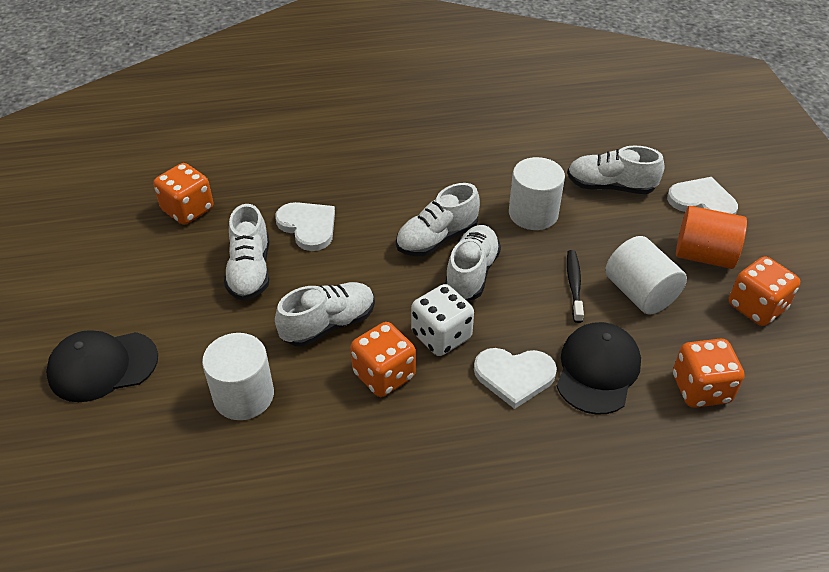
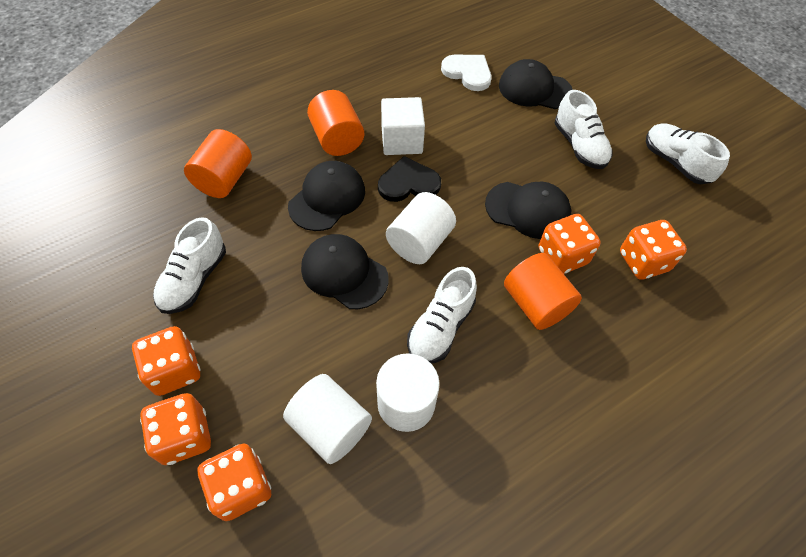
black cap: [46,330,158,402] [556,322,641,415] = 2 -> [288,161,365,231] [301,234,389,309] [485,182,571,239] [499,59,573,109] = 4
black heart: none = 0 -> [378,156,441,202] = 1
black toothbrush: [567,250,584,323] = 1 -> none = 0
orange cylinder: [676,206,747,269] = 1 -> [184,129,252,198] [307,90,364,156] [504,253,582,330] = 3
orange dice: [153,163,213,225] [351,322,416,397] [673,339,745,408] [729,256,800,326] = 4 -> [132,326,201,396] [140,393,211,465] [197,444,271,521] [538,214,600,274] [620,220,687,280] = 5
white cube: none = 0 -> [381,97,425,155] = 1
white dice: [411,284,474,356] = 1 -> none = 0
white heart: [275,202,335,251] [474,348,557,409] [667,177,738,215] = 3 -> [441,55,492,91] = 1
white shoe: [224,204,269,301] [275,282,375,347] [396,183,480,256] [445,225,501,300] [567,146,664,194] = 5 -> [153,217,226,314] [407,267,477,363] [554,90,613,169] [646,123,730,184] = 4

